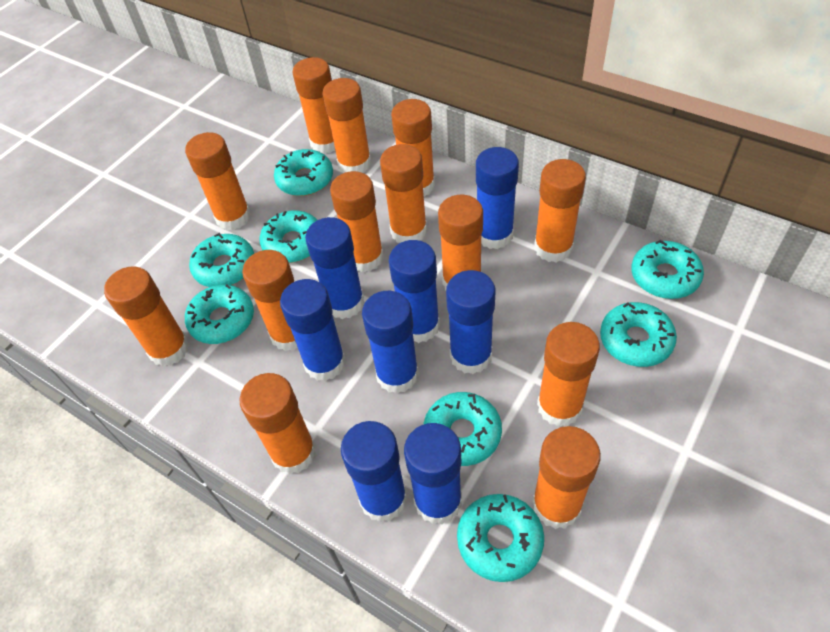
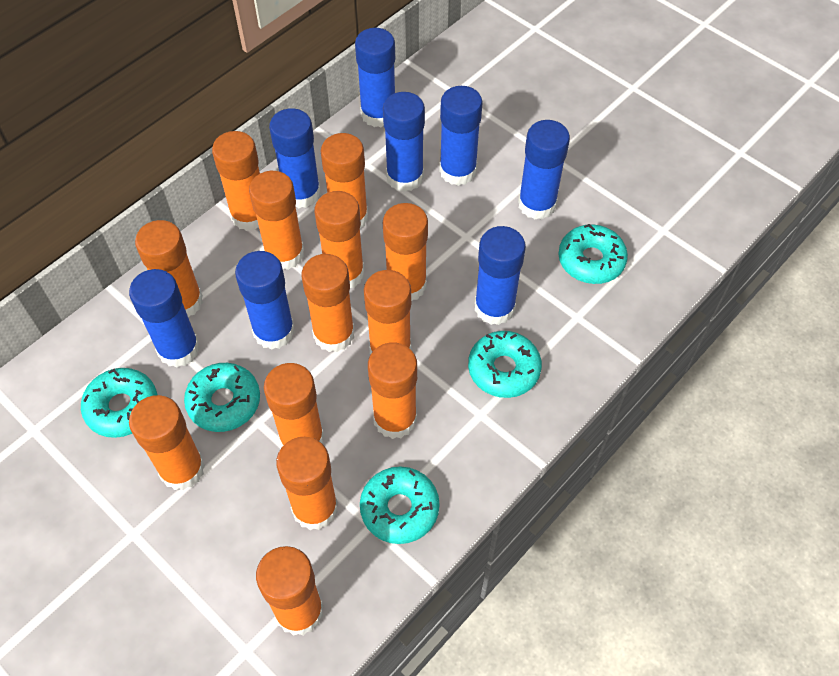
turquoise donut: [185,284,254,344] [189,233,254,287] [260,211,317,263] [274,149,333,196] [423,392,502,466] [457,494,544,582] [600,302,677,367] [631,240,704,299] = 8 -> [81,368,158,438] [184,363,260,432] [360,466,440,544] [468,331,542,398] [558,224,628,284] = 5

